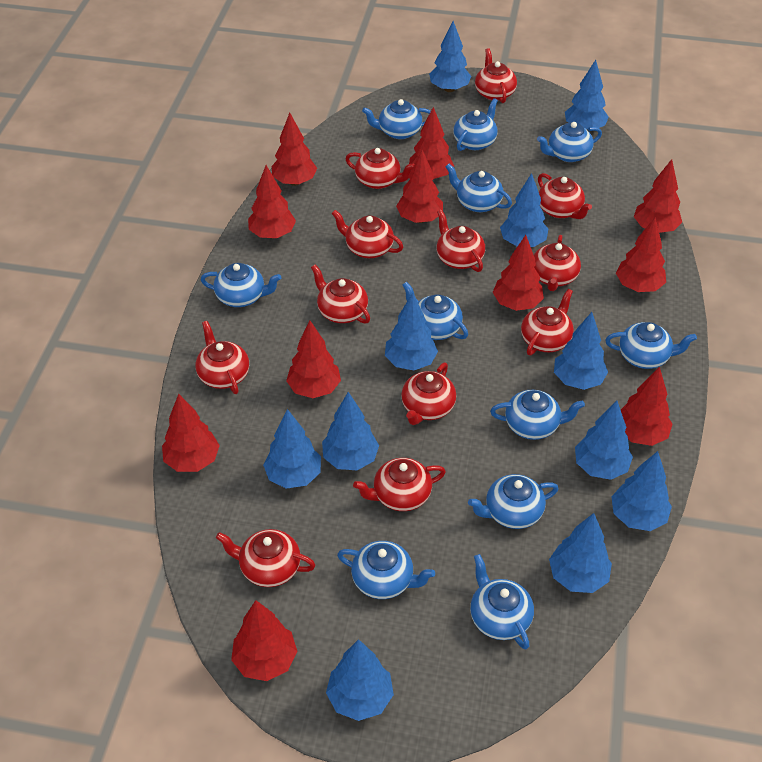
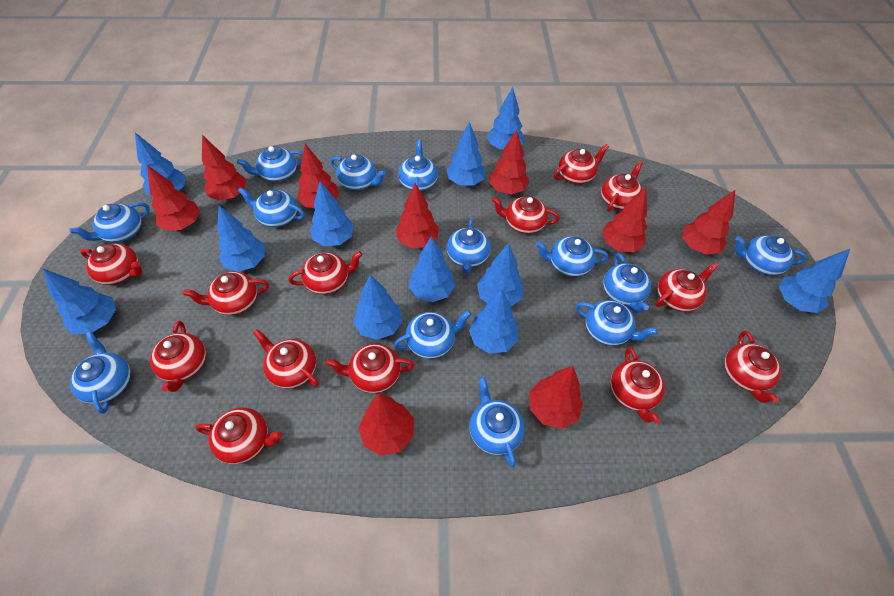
blue teapot: [201,263,281,307] [337,541,435,599] [362,99,431,139] [402,282,468,340] [446,164,512,212] [453,98,498,151] [468,474,559,529] [470,554,534,650] [490,390,585,440] [537,122,602,162] [605,322,697,369] = 11 -> [70,202,150,242] [70,331,131,414] [237,146,303,182] [238,188,305,227] [330,154,386,190] [394,310,472,359] [398,139,438,191] [447,219,491,274] [469,377,525,467] [536,236,608,277] [576,300,658,346] [603,253,651,313] [735,235,807,275] = 13
red teapot: [196,321,249,394] [216,529,315,587] [311,264,370,324] [331,210,403,258] [345,148,414,189] [353,458,446,511] [401,363,456,425] [437,210,485,272] [475,48,517,103] [521,289,574,355] [534,235,581,291] [538,173,592,219] = 12 -> [80,243,142,285] [150,321,206,392] [183,272,269,315] [195,407,282,464] [253,329,319,389] [288,251,363,294] [326,343,414,393] [492,196,560,234] [554,144,609,184] [601,161,643,212] [610,347,665,423] [655,262,719,312] [724,331,781,403] = 13
red tree: [162,394,220,472] [231,600,297,681] [248,165,296,239] [272,113,317,186] [286,321,341,398] [396,150,443,223] [409,107,454,179] [493,235,544,311] [616,218,666,292] [621,367,673,446] [634,159,682,233] = 11 -> [147,165,200,231] [202,135,246,201] [297,144,339,208] [359,393,414,456] [396,183,439,248] [489,130,529,194] [529,366,583,429] [602,188,647,252] [682,190,735,255] = 9

